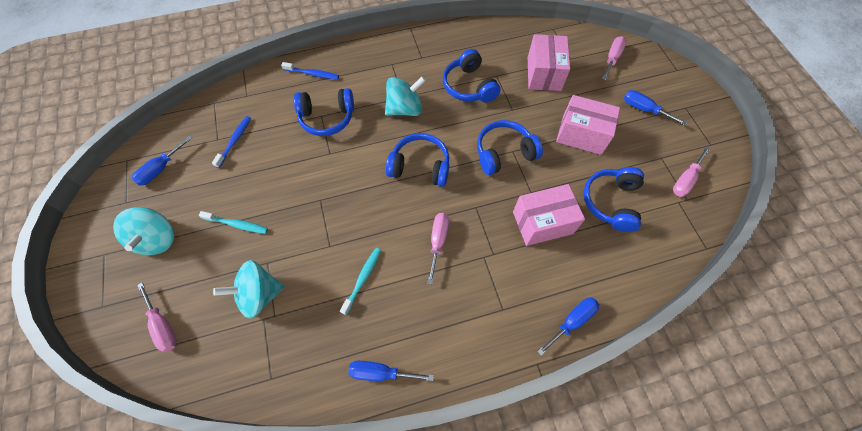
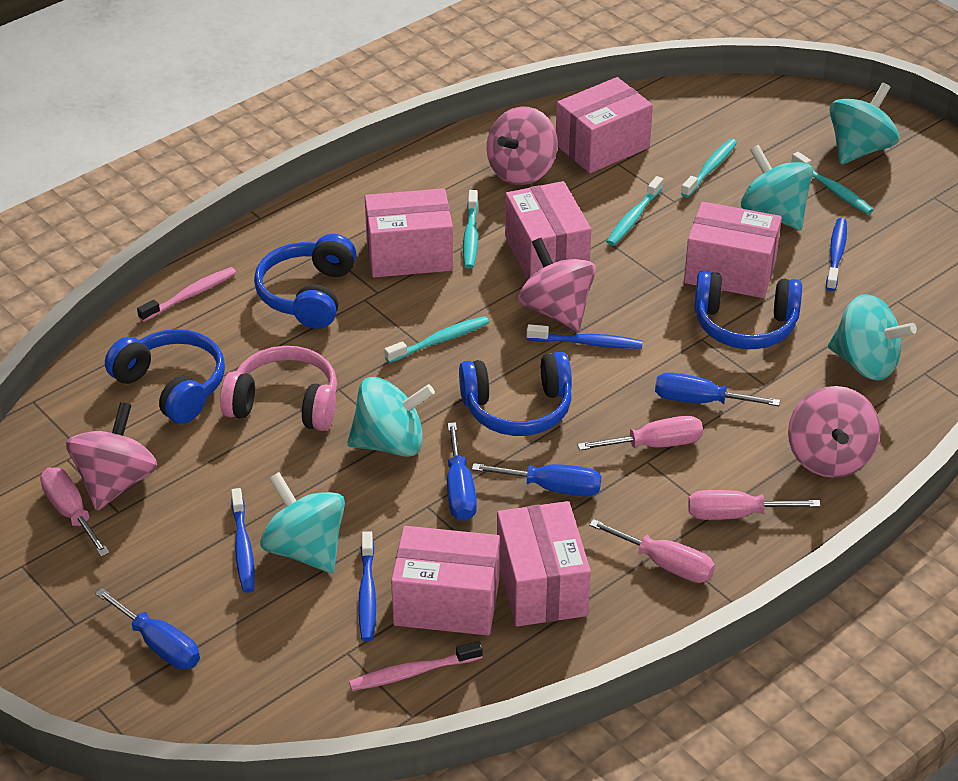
blue headphones: [294,88,354,136] [386,133,449,187] [443,49,501,103] [477,120,543,175] [584,167,644,232] = 5 -> [105,329,225,424] [254,234,356,329] [459,352,572,436] [694,271,802,349] = 4
blue toothbrush: [212,116,251,168] [281,62,339,80] = 2 -> [231,488,255,593] [358,531,376,641] [527,324,643,349] [826,218,847,291] = 4
pink box: [513,184,585,246] [528,34,570,91] [556,95,620,155] = 3 -> [365,188,453,277] [391,526,500,635] [497,501,591,626] [505,181,591,280] [556,77,653,173] [684,202,782,298] = 6
pink headphones: none = 0 -> [220,346,337,431] = 1
pink spinning top: none = 0 -> [66,402,158,510] [486,107,558,185] [518,238,596,331] [788,386,881,478] = 4
pink toothbrush: none = 0 -> [137,267,236,322] [349,641,483,691] = 2
turquoise spinning top: [113,207,174,255] [213,260,285,319] [385,76,426,116] = 3 -> [260,472,345,573] [347,377,435,457] [741,145,813,230] [828,294,917,380] [829,83,900,164] = 5
turquoise toothbrush: [199,211,268,234] [340,248,381,315] = 2 -> [384,316,489,363] [463,190,478,269] [607,176,663,246] [681,139,737,198] [791,152,873,215] = 5

